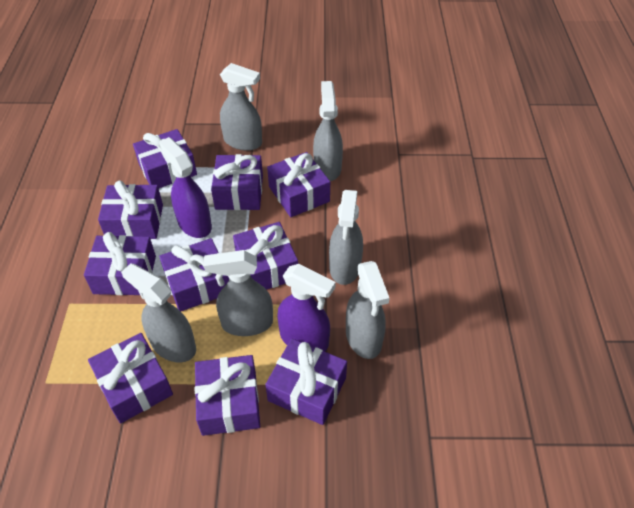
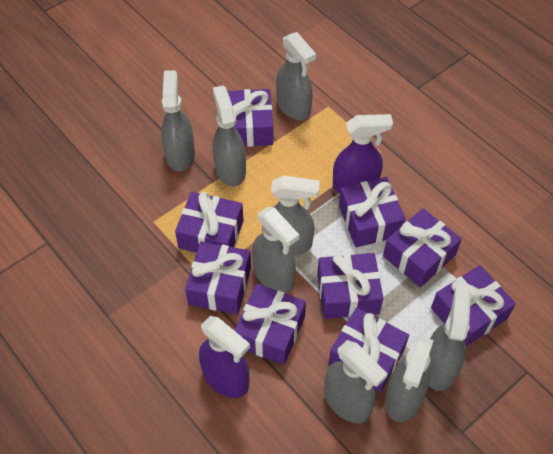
grey spray bottle: [121,263,196,362] [204,250,273,336] [220,63,262,151] [313,81,343,181] [329,190,363,285] [346,261,390,359] = 6 -> [161,70,195,171] [213,85,246,187] [252,207,299,293] [262,176,320,255] [276,32,316,120] [324,340,388,423] [385,335,433,422] [429,287,471,391] = 8
purple gift: [84,232,156,295] [88,333,173,423] [98,180,163,239] [133,129,197,188] [159,238,229,311] [195,355,260,436] [211,154,263,210] [233,222,298,290] [265,338,347,425] [267,152,330,217] = 10 -> [175,192,244,253] [185,241,251,314] [227,89,273,147] [234,284,306,365] [317,253,383,319] [329,307,409,392] [339,177,406,248] [383,208,462,287] [431,265,516,347] = 9

